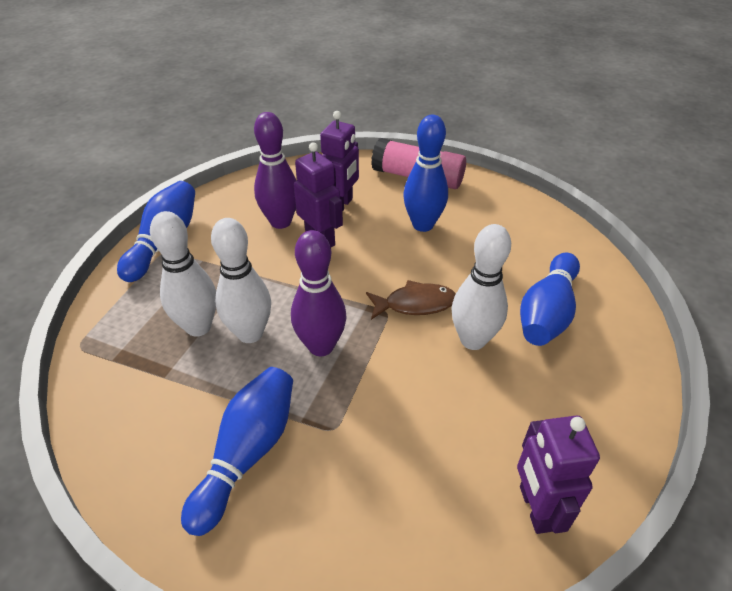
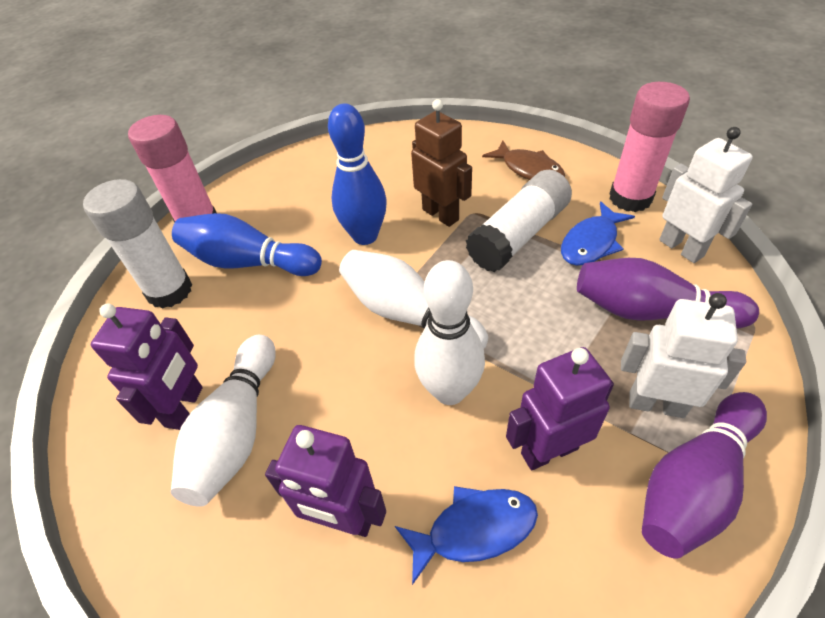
blue bowling pin: [117,181,195,282] [181,367,293,536] [403,115,448,232] [520,252,580,346] = 4 -> [172,213,322,276] [328,103,387,245] = 2
blue fish: none = 0 -> [395,486,538,585] [561,202,635,266] = 2
brown robot: none = 0 -> [411,99,472,227] = 1
pink glue stick: [371,138,466,189] = 1 -> [128,115,217,223] [610,82,690,212] = 2
white glue stick: none = 0 -> [83,179,192,309] [466,170,572,272] = 2
white robot: none = 0 -> [621,293,746,418] [659,127,753,263] = 2

